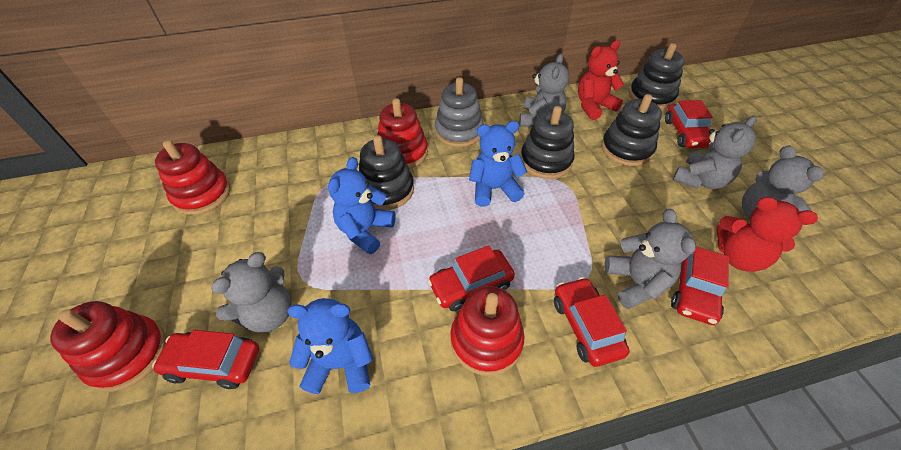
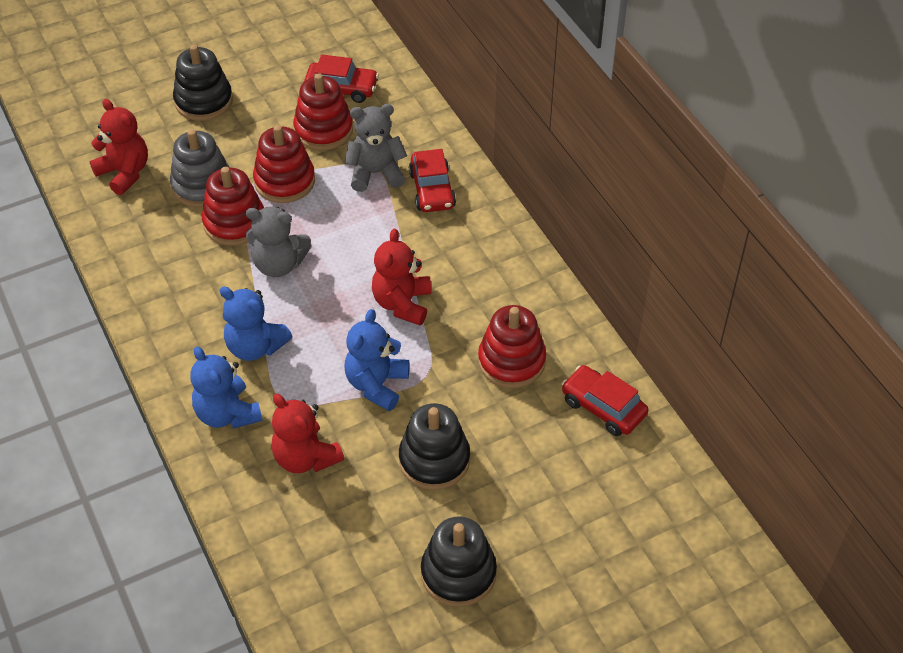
black stacking toy: [359,135,414,210] [521,106,575,179] [601,94,662,166] [629,43,685,109] = 4 -> [173,44,233,121] [399,403,470,490] [421,516,497,607] = 3
grey teddy bear: [211,252,292,333] [519,54,569,127] [604,209,696,309] [673,115,757,189] [742,145,824,219] = 5 -> [246,207,311,277] [344,104,407,192] = 2
red car: [152,330,259,389] [428,245,515,311] [554,277,630,367] [665,100,713,148] [671,247,729,325] = 5 -> [304,54,379,103] [409,149,456,212] [562,365,648,436] = 3
red teddy bear: [578,40,624,120] [716,197,818,272] = 2 -> [90,99,148,195] [271,393,344,473] [372,229,431,325] = 3

